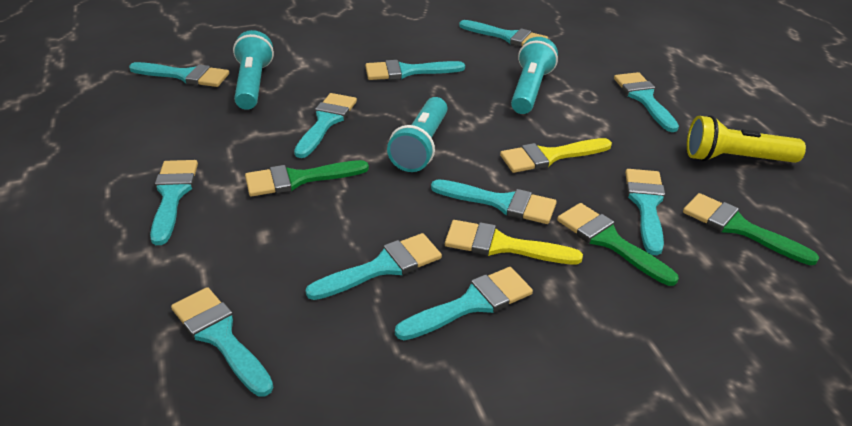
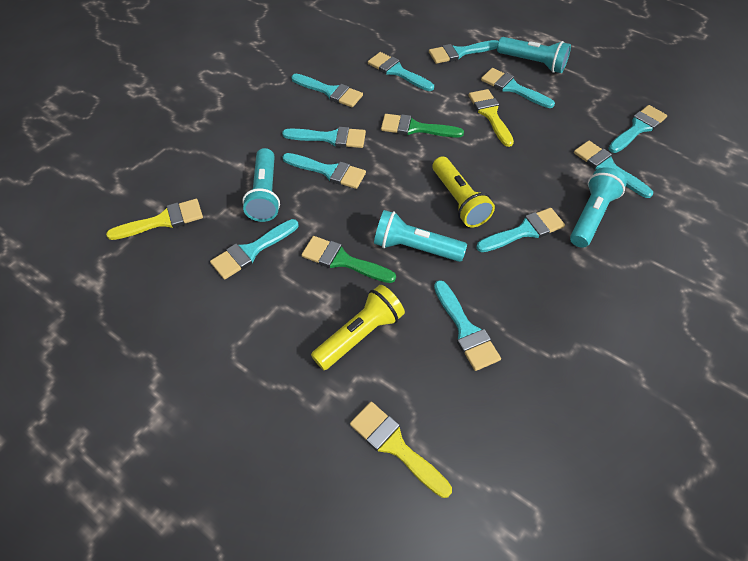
green brush: [245,160,369,197] [557,203,679,286] [683,193,819,265] = 3 -> [301,236,396,283] [381,114,464,138] = 2
turquoise flashlight: [233,30,274,110] [387,97,447,172] [511,37,558,114] = 3 -> [242,148,280,222] [374,210,467,262] [497,37,571,73] [570,167,627,248] = 4
yellow brush: [445,220,583,264] [500,138,612,173] = 2 -> [106,199,203,240] [350,402,452,498] [469,89,514,147] = 3
yellow flashlight: [687,115,806,163] = 1 -> [311,285,405,370] [433,156,495,228] = 2

